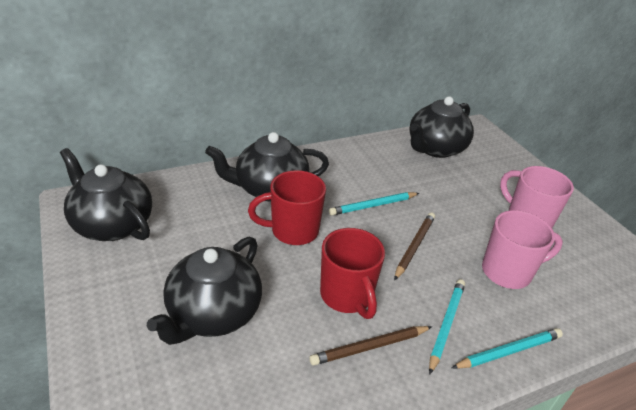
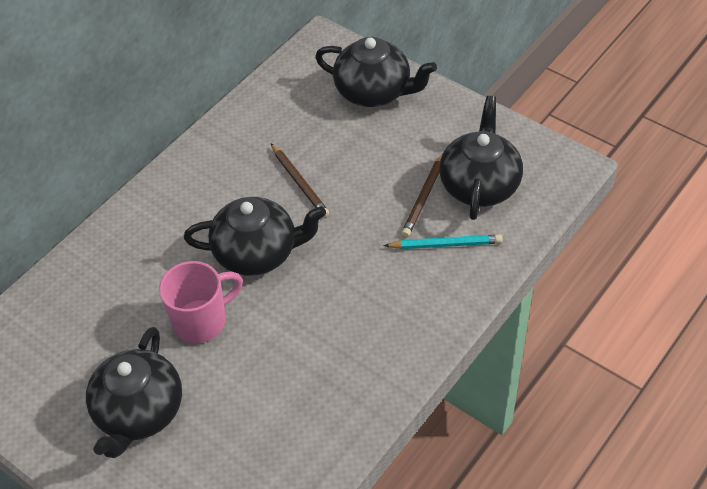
pink mug: [482,210,563,289] [500,166,574,228] = 2 -> [159,261,243,343] = 1
red mug: [248,170,326,245] [320,228,385,319] = 2 -> none = 0
turquoise pencil: [329,192,419,216] [429,279,465,375] [452,328,563,369] = 3 -> [383,235,503,249] = 1

